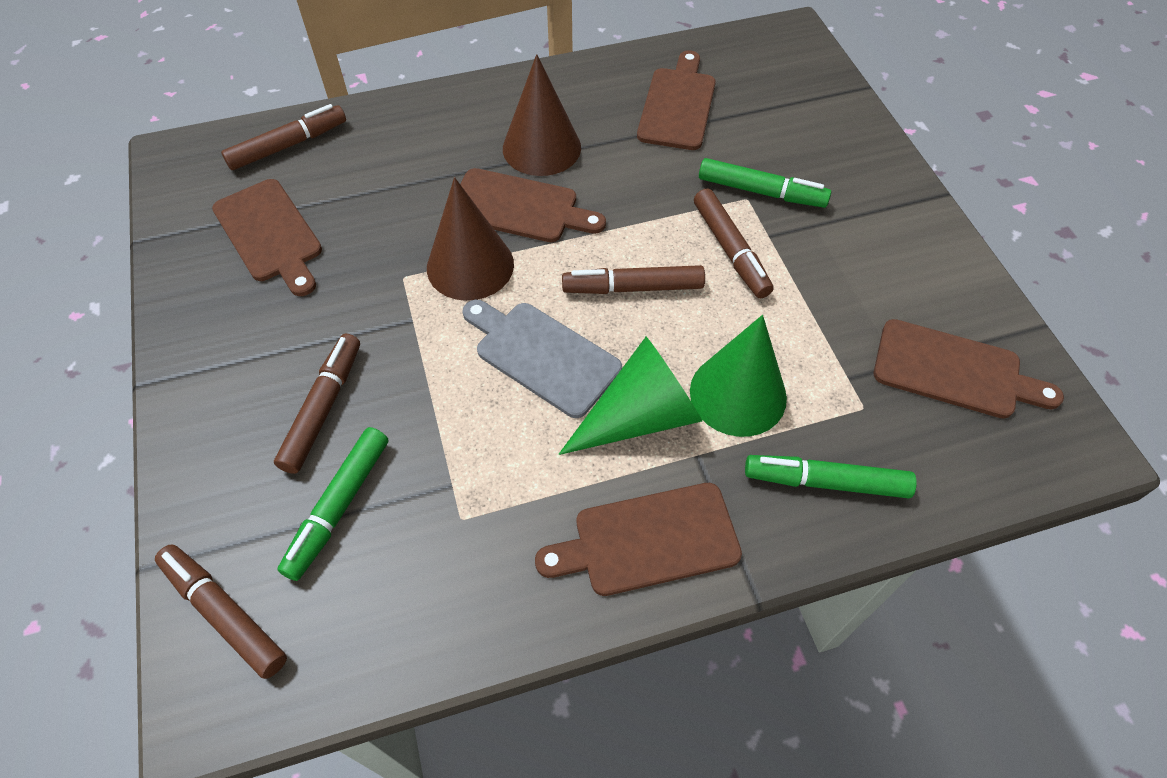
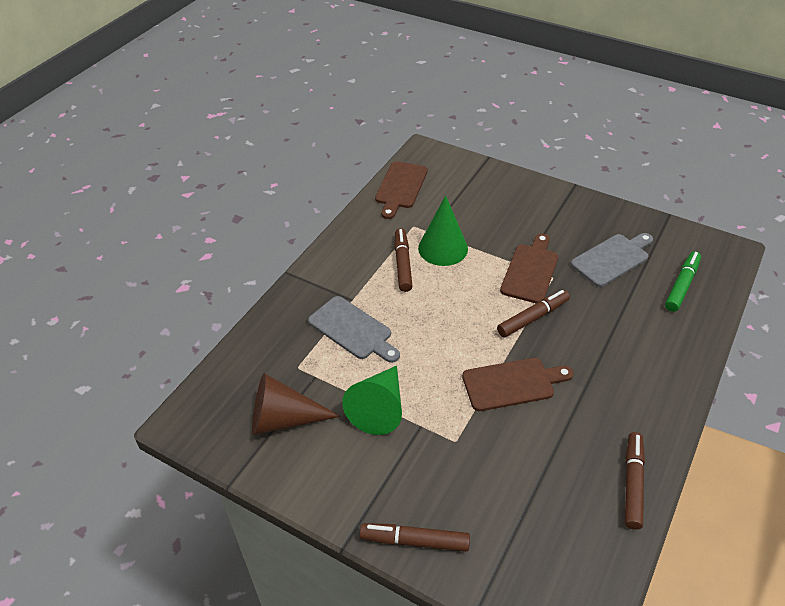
brown cone: [427,177,514,301] [503,54,581,176] = 2 -> [252,373,341,435] = 1
brown cutting board: [212,179,322,296] [460,168,606,242] [535,483,742,596] [637,50,716,150] [874,319,1064,419] = 5 -> [375,161,428,219] [462,358,574,411] [500,233,558,303] = 3
brown marker: [155,544,287,679] [221,104,346,170] [274,334,360,474] [562,265,705,294] [694,188,774,298] = 5 -> [360,523,470,552] [395,228,412,292] [497,290,570,337] [625,432,645,530] = 4
green marker: [277,427,388,581] [699,158,831,208] [745,455,917,498] = 3 -> [665,251,701,312] = 1
grey cutting board: [462,300,622,418] = 1 -> [308,296,400,363] [571,233,653,287] = 2

